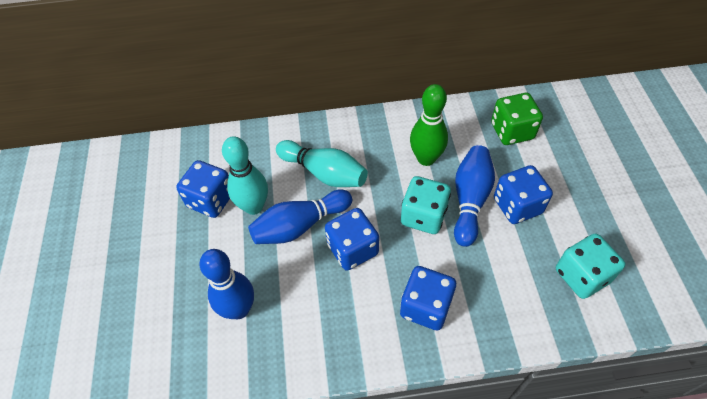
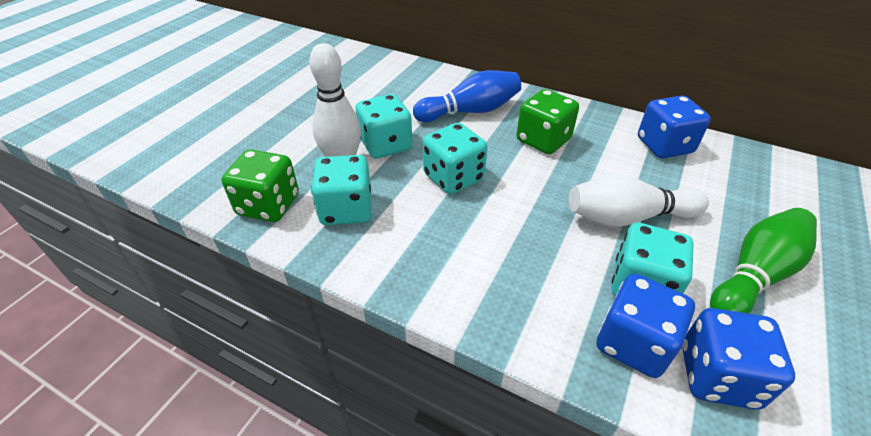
blue bowling pin: [199,249,254,319] [248,189,352,244] [454,145,495,247] = 3 -> [413,70,521,122] = 1
blue dice: [176,160,230,218] [325,208,379,271] [400,266,456,331] [494,165,553,224] = 4 -> [597,273,695,378] [638,95,711,159] [682,308,795,410] = 3
green dice: [491,93,543,145] = 1 -> [222,149,299,222] [516,89,579,154] = 2
turquoise bowling pin: [222,136,268,215] [276,140,368,187] = 2 -> none = 0
turquoise dice: [401,176,451,234] [556,233,625,299] = 2 -> [311,155,372,225] [356,94,412,159] [423,123,487,194] [611,222,694,296] = 4
white bowling pin: none = 0 -> [309,43,361,157] [569,174,709,227] = 2

